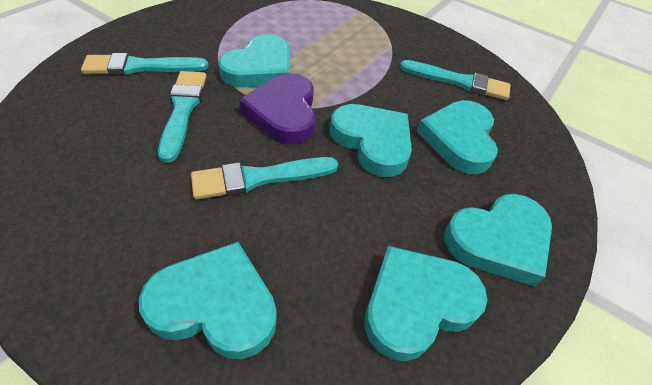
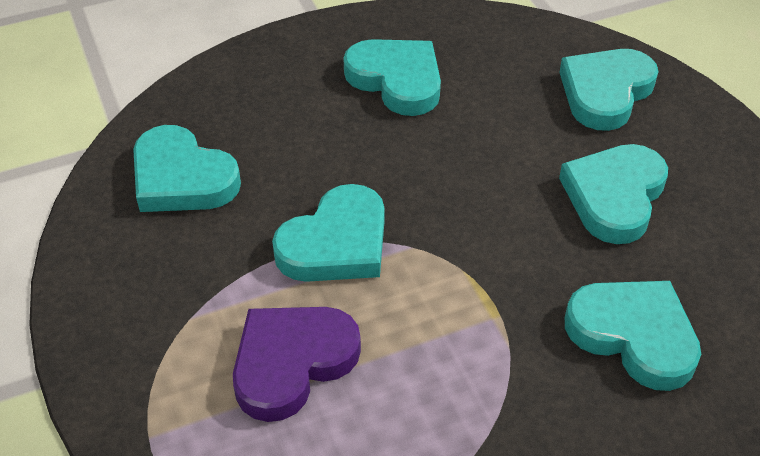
turquoise brush: [81,53,209,75] [158,71,207,163] [191,157,338,200] [400,60,510,100] = 4 -> none = 0

